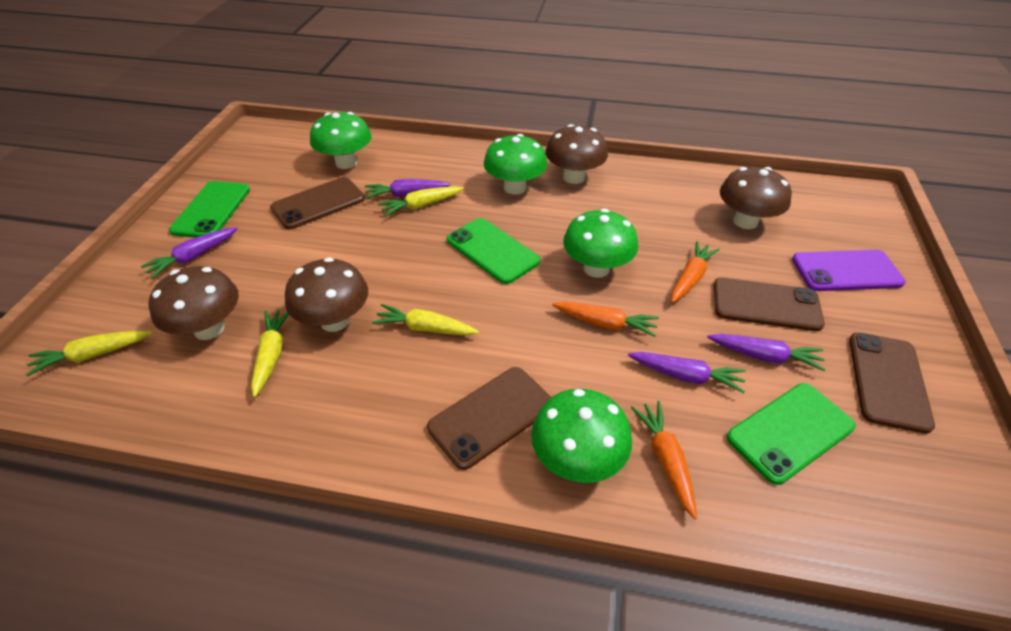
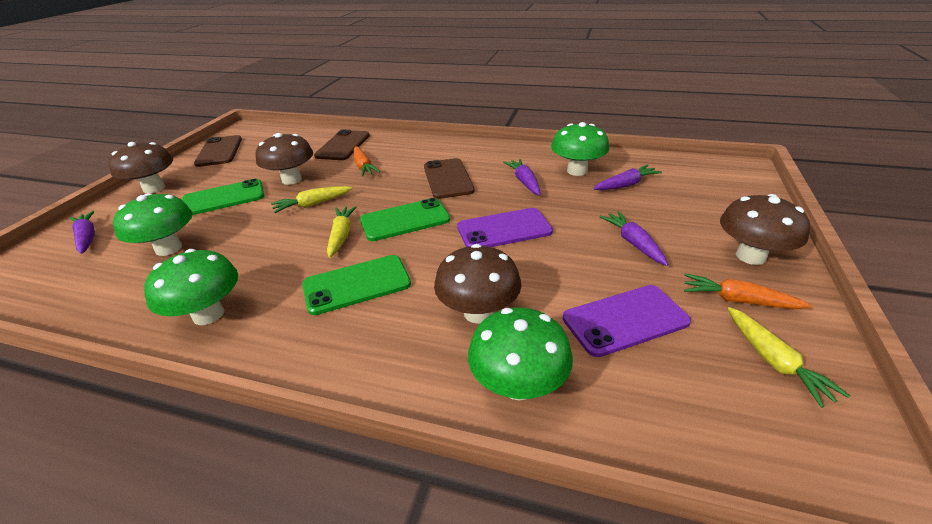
brown phone: [270,177,365,229] [427,367,552,470] [714,277,825,331] [849,332,935,434] = 4 -> [194,135,242,167] [314,130,370,160] [424,158,475,199] = 3
orange carrot: [552,302,659,337] [631,401,697,519] [671,241,720,303] = 3 -> [354,146,380,177] [684,274,812,309] = 2
purple phone: [792,250,906,291] = 1 -> [457,208,553,247] [563,285,691,357] = 2
yellow carrot: [26,330,152,376] [251,310,289,397] [372,304,479,336] [378,187,463,217] = 4 -> [271,186,353,213] [327,206,357,258] [727,307,850,408] = 3

